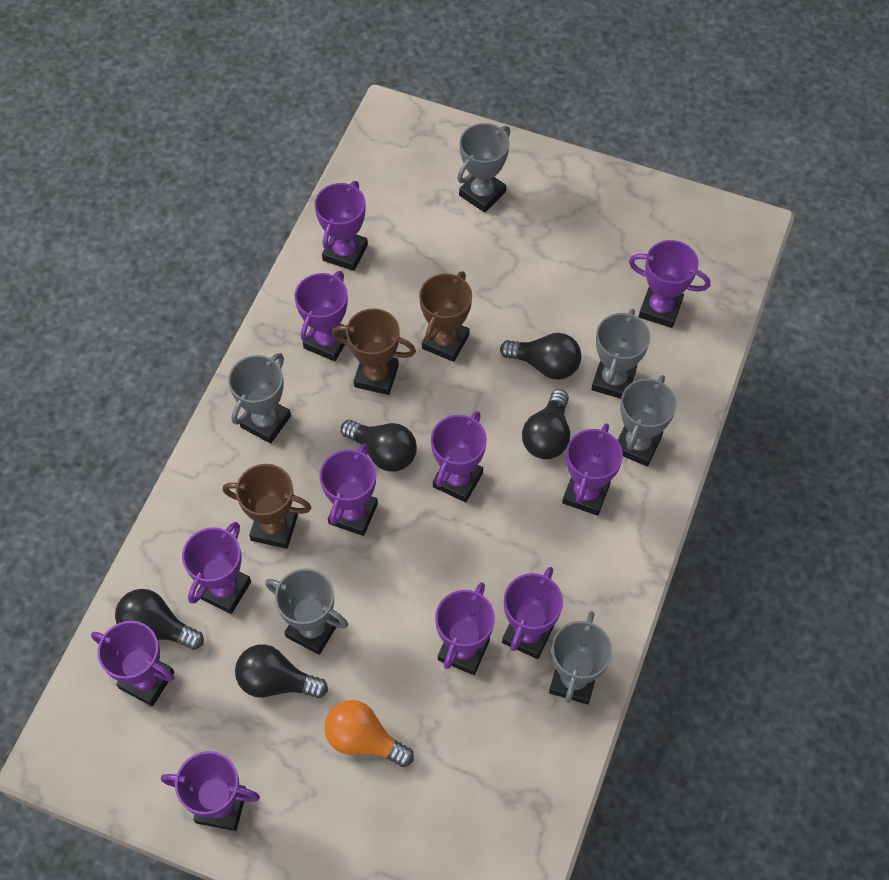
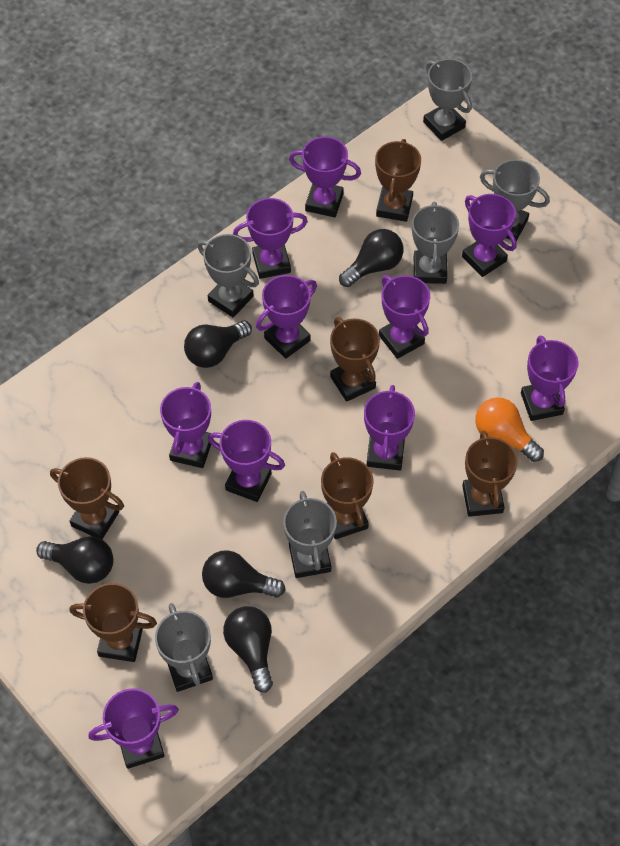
brown trophy: [223,464,311,549] [332,308,416,395] [419,271,472,362] = 3 -> [50,457,124,539] [69,583,157,662] [321,452,374,539] [330,317,380,402] [375,139,421,222] [462,431,518,517] = 6
purple trophy: [91,621,174,706] [161,751,260,831] [182,522,251,614] [295,271,348,361] [314,181,368,271] [319,443,378,536] [431,411,487,502] [435,582,495,675] [502,567,563,659] [562,423,623,516] [629,240,711,328] = 11 -> [88,688,179,769] [160,382,211,468] [208,420,285,502] [233,198,308,279] [256,275,317,359] [289,137,361,217] [364,385,415,470] [379,275,430,359] [462,194,517,277] [521,335,578,421] = 10

